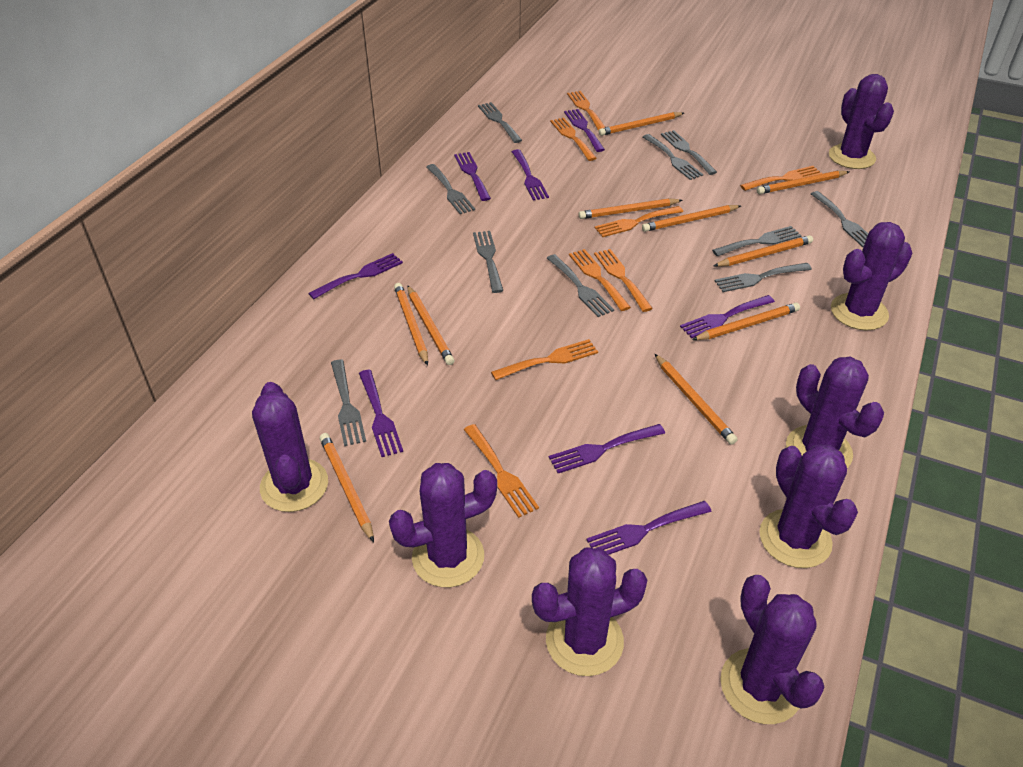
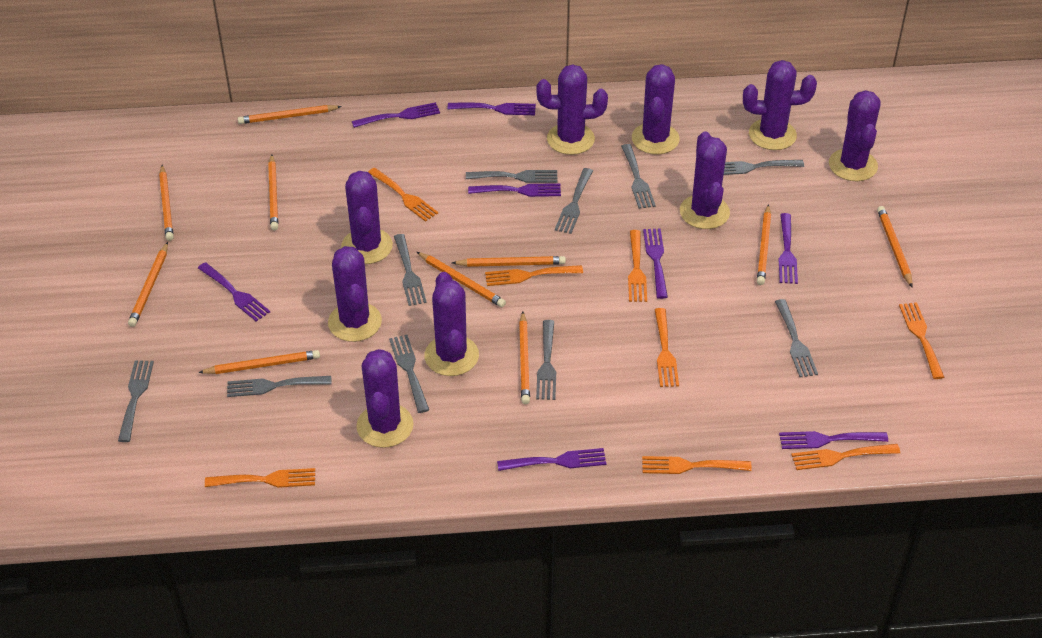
purple cactus: [252,382,328,512] [389,463,497,587] [532,547,647,676] [720,575,824,724] [760,444,858,568] [786,357,884,468] [829,74,894,169] [831,222,912,330] = 8 -> [328,246,382,342] [341,171,393,264] [356,349,414,448] [424,272,479,376] [537,64,608,155] [632,64,680,154] [680,132,730,229] [743,60,817,150] [829,90,881,181] = 9

